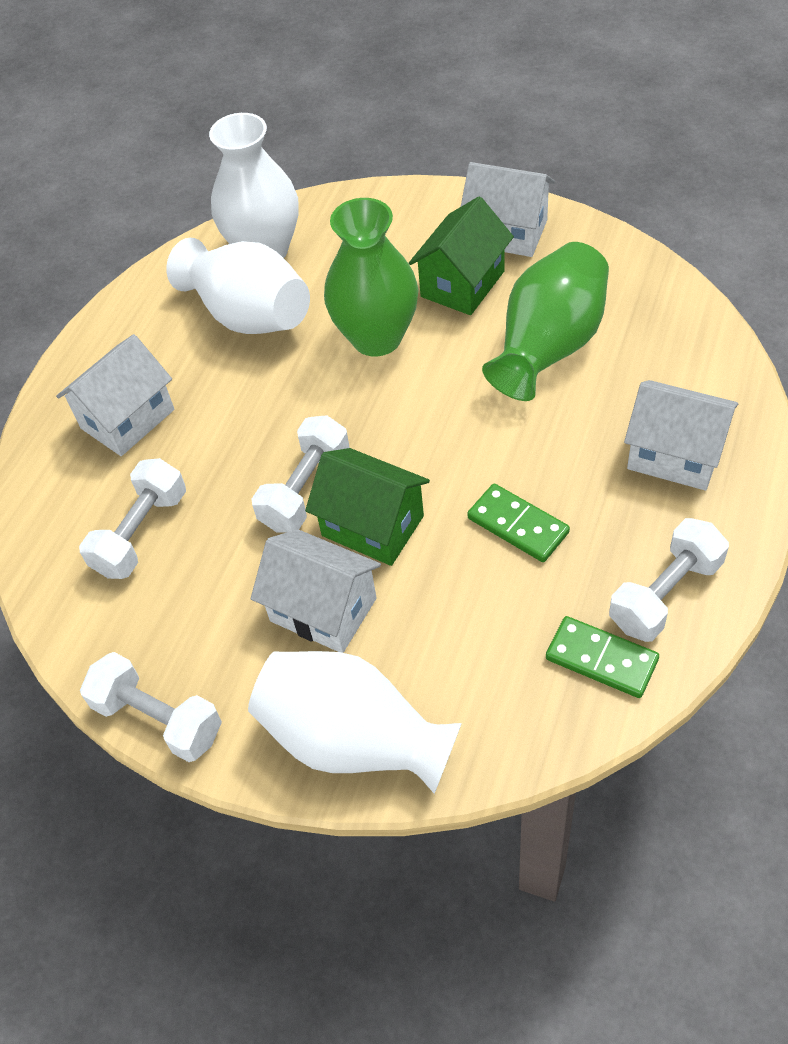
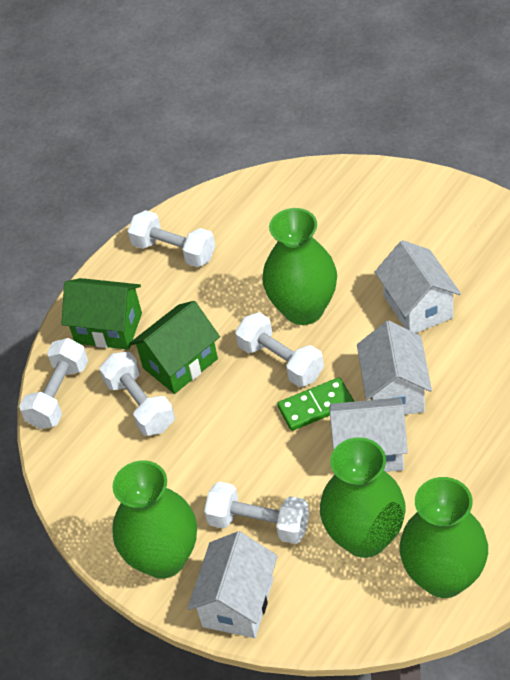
green domino: [467,484,570,562] [546,616,659,698] = 2 -> [277,377,354,431] = 1
green vase: [324,198,418,357] [482,242,609,401] = 2 -> [112,460,197,579] [262,208,337,325] [320,437,406,558] [400,477,488,598] = 4
white dumbbell: [79,458,186,579] [80,652,222,762] [252,415,350,532] [609,518,729,642] = 4 -> [19,338,88,429] [99,352,175,436] [128,210,215,267] [204,482,309,544] [235,312,324,387] = 5
white vase: [166,238,310,334] [209,113,298,258] [248,651,462,794] = 3 -> none = 0

